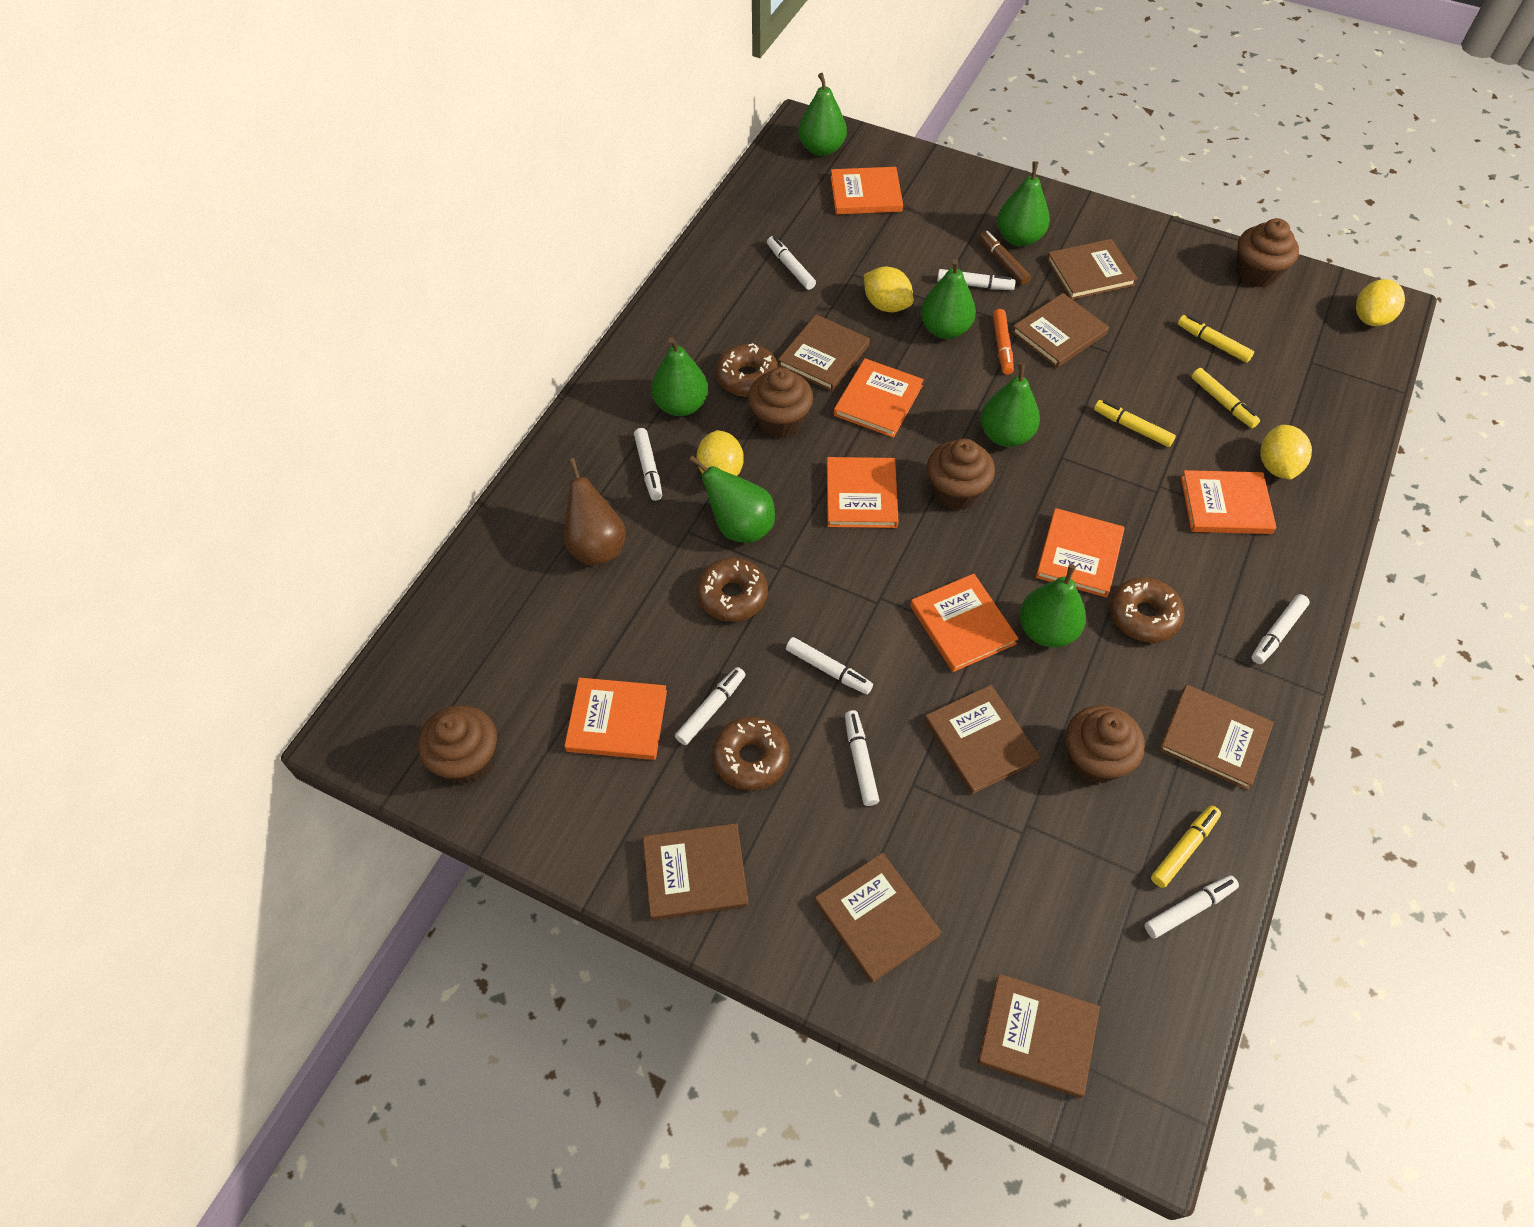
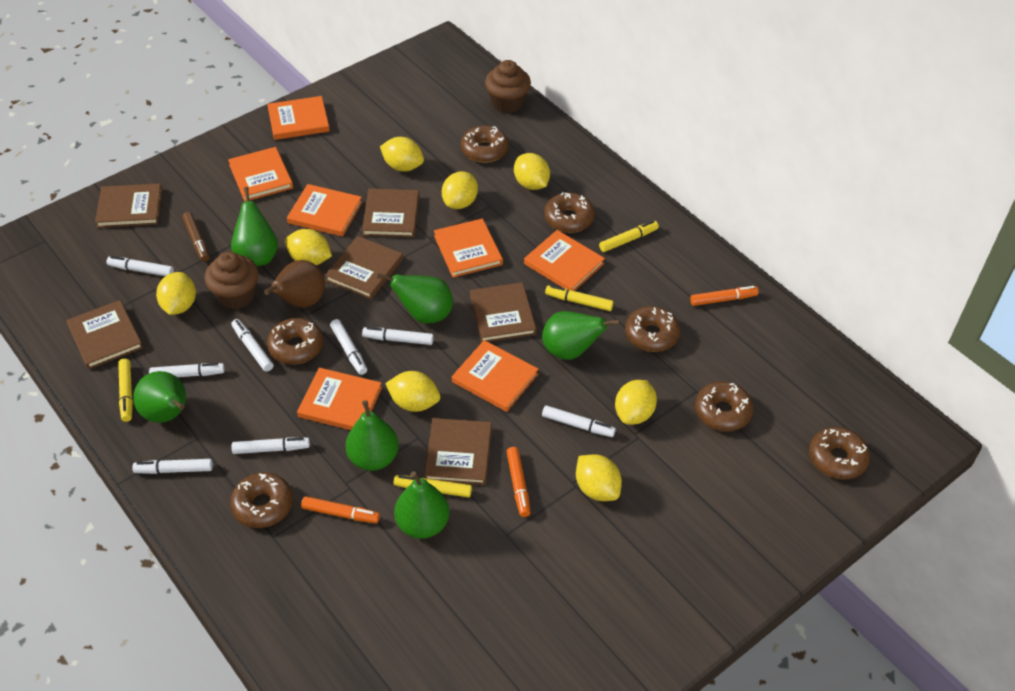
brown book: [643,823,748,920] [778,314,870,391] [815,853,942,983] [924,685,1040,795] [978,974,1100,1098] [1012,293,1109,368] [1047,239,1138,300] [1159,685,1274,790] = 8 -> [66,300,143,370] [95,183,162,228] [325,236,403,299] [362,188,419,237] [424,418,492,485] [470,282,537,342] = 6
brown cupcake: [418,705,497,783] [748,367,813,438] [927,439,995,510] [1066,705,1145,783] [1236,218,1299,288] = 5 -> [205,252,259,309] [485,60,531,113] = 2
brown donut: [696,558,768,622] [712,717,789,791] [716,343,779,397] [1110,577,1185,643] = 4 -> [230,472,293,528] [267,318,323,365] [461,125,509,163] [544,192,595,233] [625,306,680,352] [695,381,753,431] [809,427,870,479] = 7
green pear: [651,337,708,416] [689,455,775,543] [798,73,847,156] [920,259,976,339] [981,362,1040,447] [997,161,1050,246] [1020,564,1086,647] = 7 -> [133,371,186,423] [231,187,278,266] [346,400,399,471] [377,273,453,324] [394,471,449,539] [542,311,620,360] = 6
orange marker: [993,309,1014,375] = 1 -> [301,496,380,523] [506,447,530,517] [690,286,759,306] = 3
yellow lemon: [697,430,744,476] [864,267,913,312] [1260,425,1312,480] [1356,279,1405,326] = 4 -> [156,272,196,315] [285,229,332,265] [380,137,424,171] [385,371,440,412] [442,171,478,209] [514,153,550,190] [576,455,622,501] [615,380,657,425] = 8

